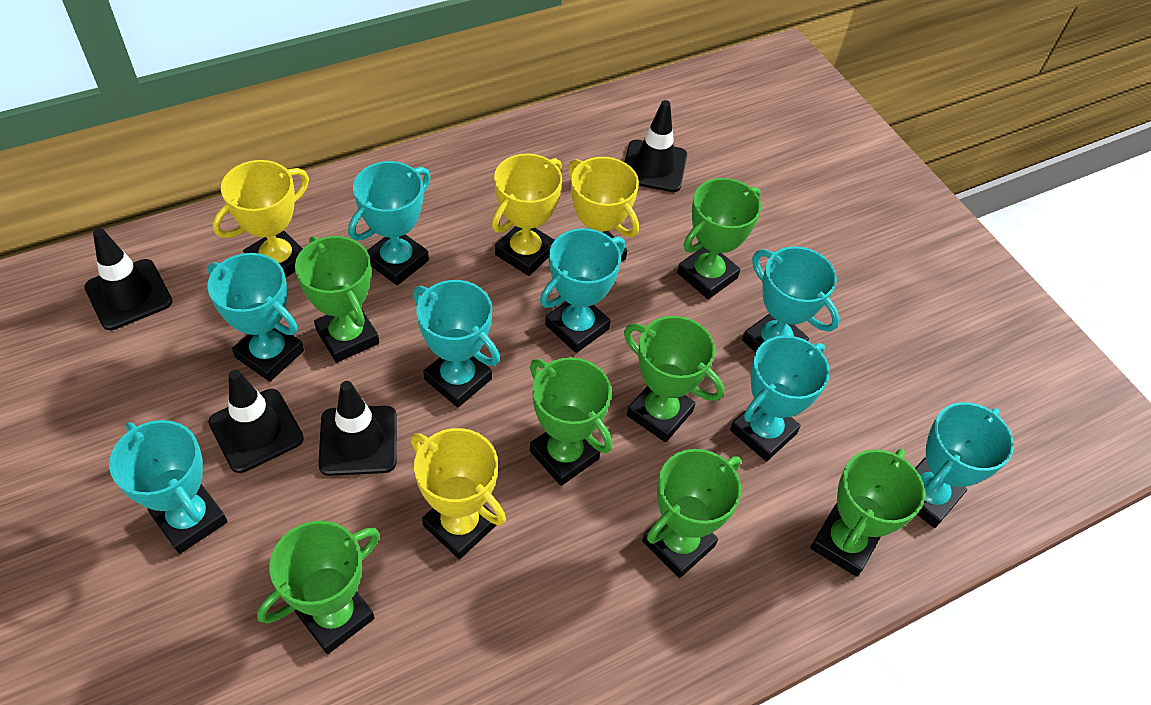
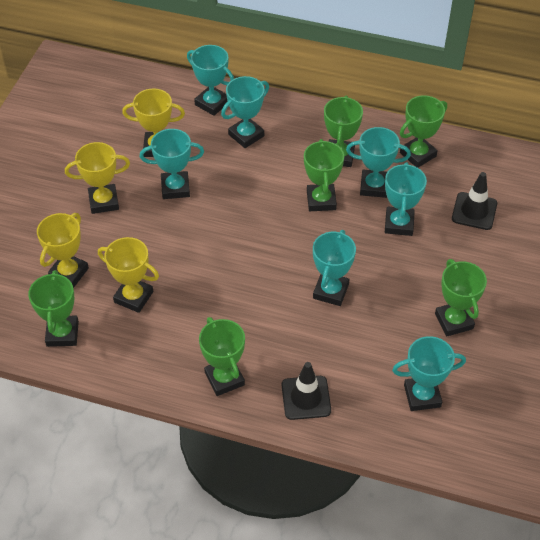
black traffic cone: [84,228,173,330] [208,370,304,473] [318,381,397,476] [624,100,687,192] = 4 -> [282,362,331,420] [452,172,497,230] = 2
green trophy: [257,520,380,654] [295,236,379,363] [530,357,613,486] [624,316,724,442] [642,449,741,578] [677,178,761,299] [810,449,925,577] = 7 -> [28,270,79,347] [199,317,245,396] [304,139,344,211] [324,96,363,167] [400,95,447,168] [435,259,487,336] = 6
turquoise trophy: [109,420,228,554] [207,253,304,382] [348,161,431,285] [413,280,500,408] [540,228,625,353] [730,335,830,462] [742,246,840,353] [915,402,1014,528] = 8 -> [140,129,204,199] [187,45,234,116] [221,76,269,148] [313,230,356,306] [346,127,411,198] [385,162,427,236] [392,336,466,411] = 7

